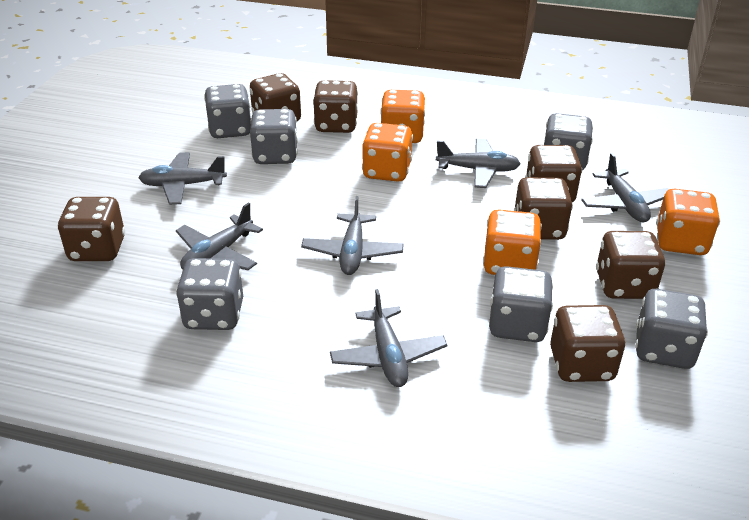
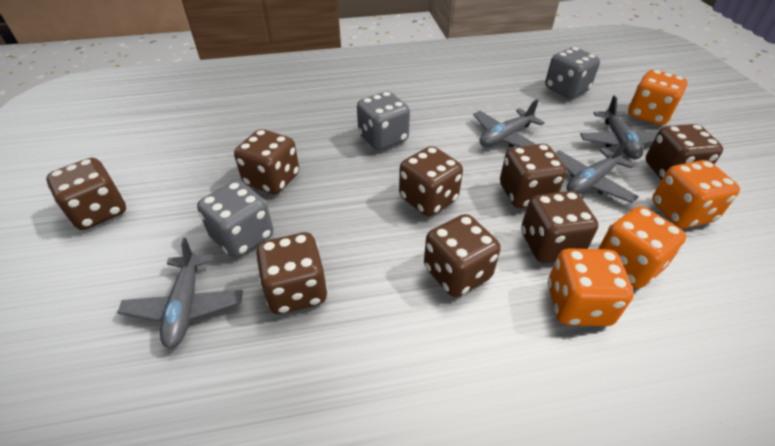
brown dice: [58,197,125,261] [250,73,301,121] [313,80,358,133] [514,177,573,240] [525,145,582,202] [550,305,626,382] [596,231,666,299] = 7 -> [46,158,126,230] [234,129,299,194] [255,232,328,314] [399,146,463,216] [424,214,501,297] [500,143,567,208] [521,191,598,263] [645,124,723,180] = 8
grey dice: [176,258,243,330] [204,84,251,138] [250,109,298,164] [489,266,553,342] [544,113,593,170] [635,289,708,369] = 6 -> [197,181,273,258] [357,91,410,150] [545,47,600,99] = 3
grey plane: [138,152,227,205] [176,202,263,270] [301,196,404,275] [330,289,447,387] [436,139,521,188] [581,153,669,222] = 6 -> [118,238,243,349] [473,99,545,148] [555,139,639,203] [580,95,658,159] = 4

